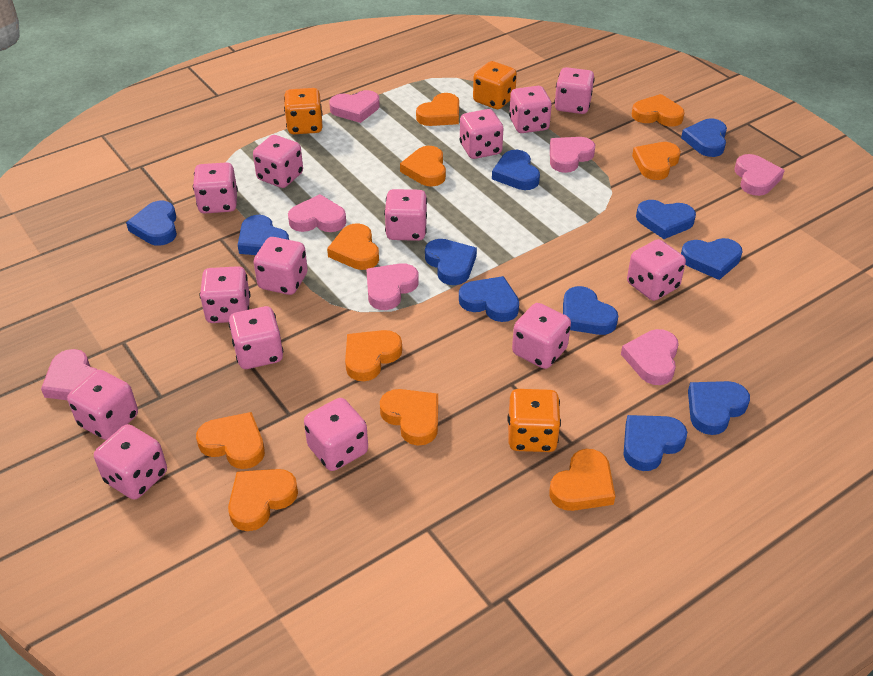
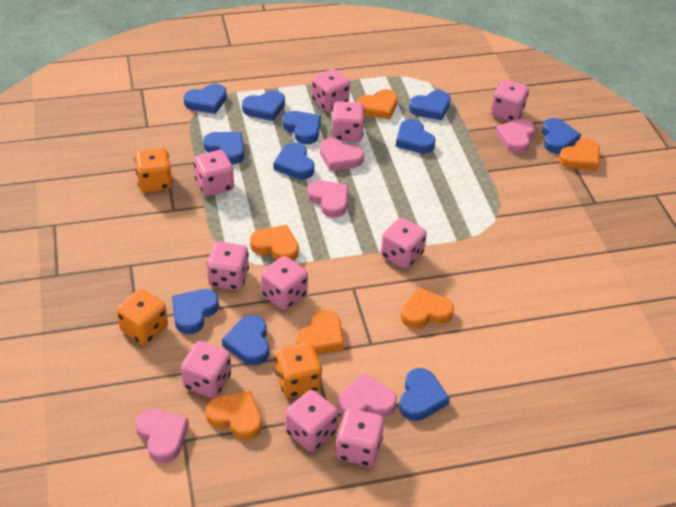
orange heart: [196,412,265,469] [228,469,298,531] [327,223,379,270] [345,330,402,381] [380,389,438,446] [400,146,446,187] [416,93,459,126] [549,449,615,511] [632,94,685,126] [632,142,681,180] = 10 -> [206,391,262,440] [250,225,299,261] [296,310,344,355] [357,89,398,120] [401,287,454,329] [559,139,600,171] = 6
pink dice: [67,370,138,440] [94,424,167,500] [193,162,238,213] [200,266,250,323] [228,306,283,369] [253,135,303,188] [254,237,308,295] [304,398,368,471] [384,189,427,241] [460,109,503,159] [509,86,552,133] [512,303,571,369] [554,67,595,114] [627,239,686,301] = 14 -> [181,341,231,398] [194,150,234,196] [207,241,249,290] [261,256,308,310] [285,390,338,452] [311,69,350,112] [331,101,365,142] [335,408,384,467] [381,217,427,269] [491,80,529,121] = 10
pink heart: [41,349,98,400] [288,194,346,232] [329,90,380,123] [366,263,419,310] [550,137,595,173] [621,329,679,385] [735,154,785,196] = 7 -> [135,409,189,463] [307,180,349,218] [320,138,364,171] [338,373,397,417] [495,119,535,154] = 5

